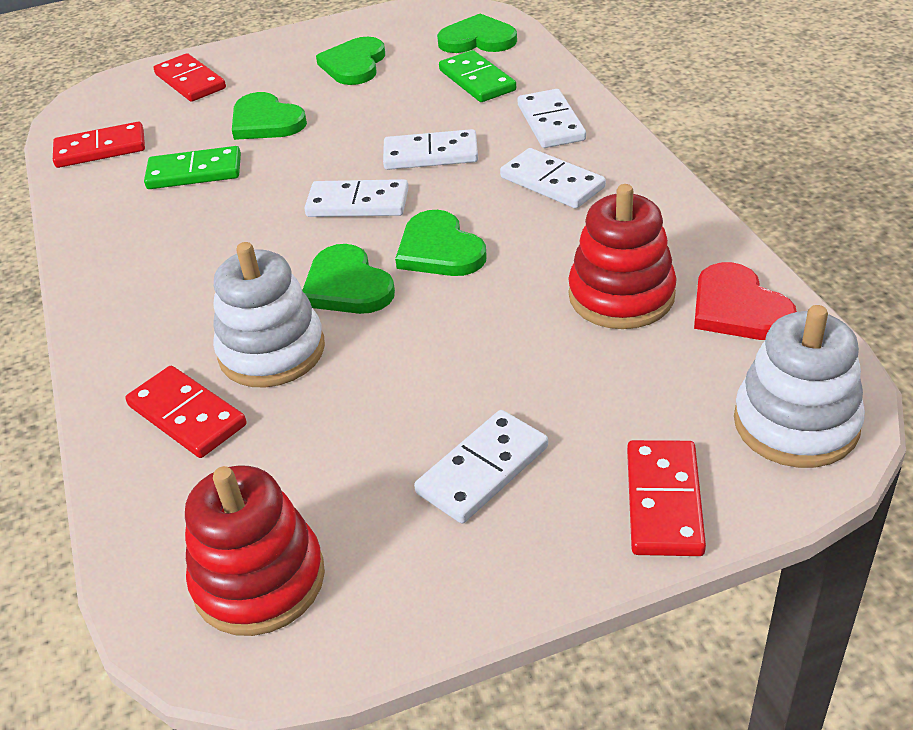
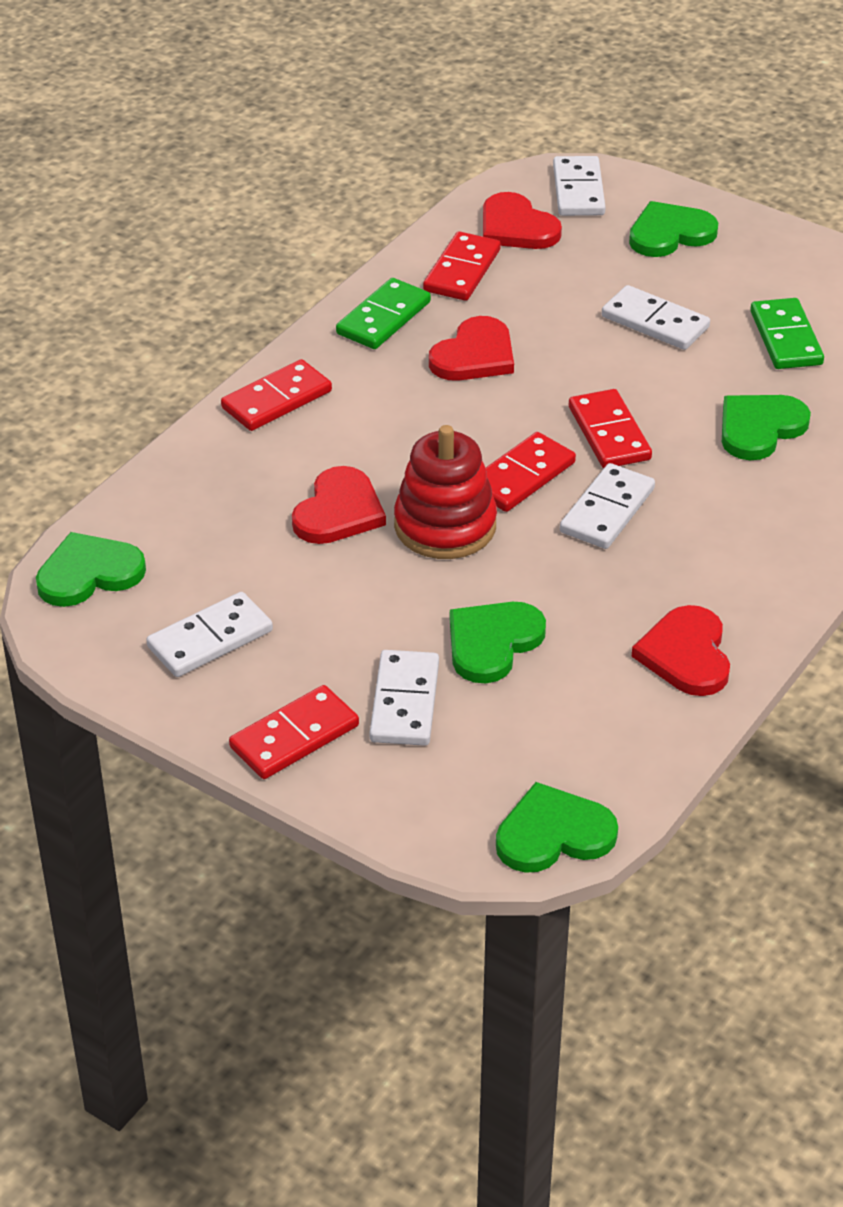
red domino: [53,122,145,168] [125,366,247,458] [154,53,226,102] [627,440,706,556] = 4 -> [221,359,332,431] [229,685,359,779] [423,231,501,301] [486,432,576,512] [569,389,652,468] = 5
red heart: [694,262,797,340] = 1 -> [292,466,386,544] [429,316,514,381] [483,192,562,249] [631,605,730,696] = 4
red stacking toy: [185,465,325,636] [568,184,677,329] = 2 -> [394,425,497,559] = 1
white stacking toy: [213,242,325,388] [734,305,865,468] = 2 -> none = 0

